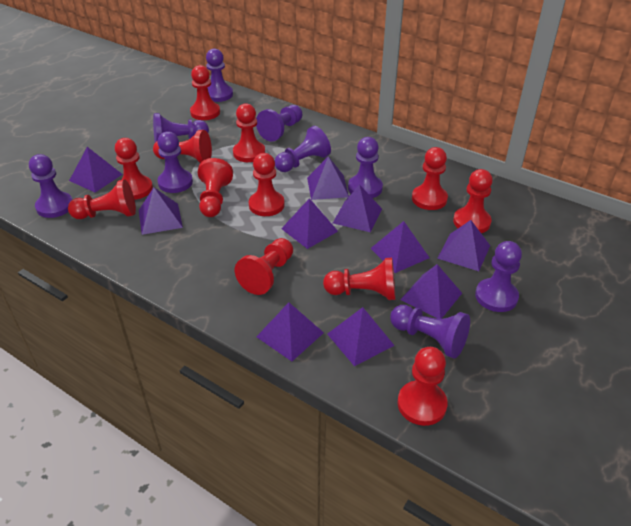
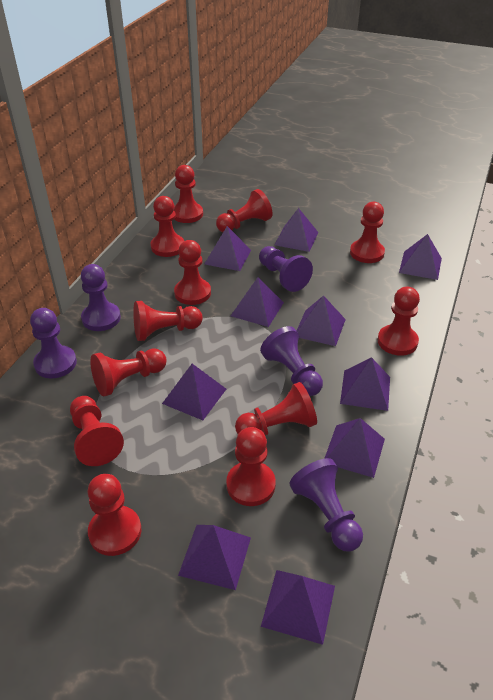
purple pawn: [29,154,72,218] [153,113,209,143] [157,131,193,193] [206,48,233,102] [256,105,302,142] [275,126,331,172] [348,137,383,198] [390,305,470,359] [475,241,522,312] = 9 -> [30,308,77,379] [81,264,121,331] [259,246,313,292] [260,326,323,396] [289,458,363,551] = 5

